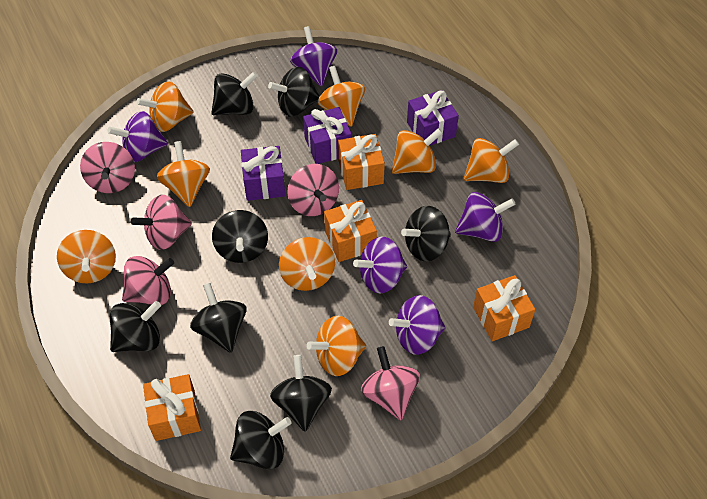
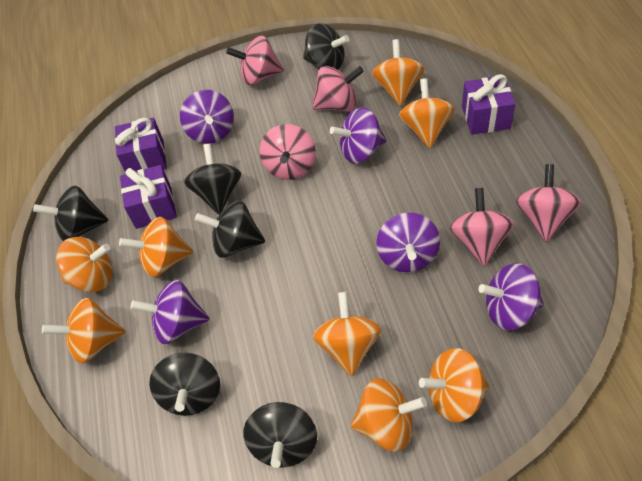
black spinning top: [110,301,161,352] [190,283,246,353] [211,72,258,115] [212,210,268,263] [230,411,291,469] [268,67,320,116] [270,355,332,432] [401,206,451,261] = 8 -> [33,185,108,241] [149,352,220,416] [184,144,241,214] [195,200,265,258] [243,402,317,468] [303,23,349,70] = 6
orange gift: [143,374,201,441] [324,200,377,262] [338,134,385,190] [473,275,535,341] = 4 -> none = 0

